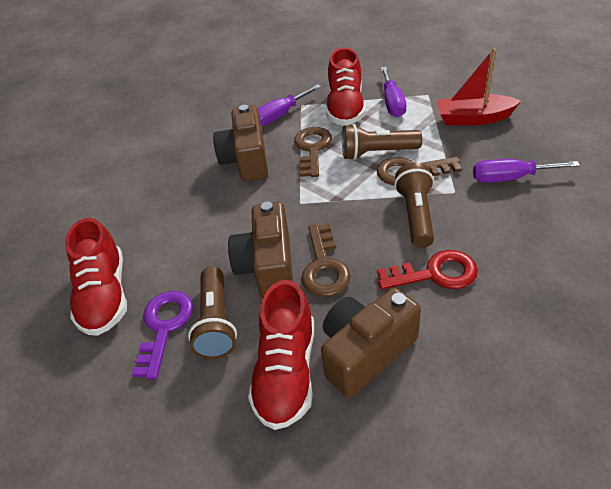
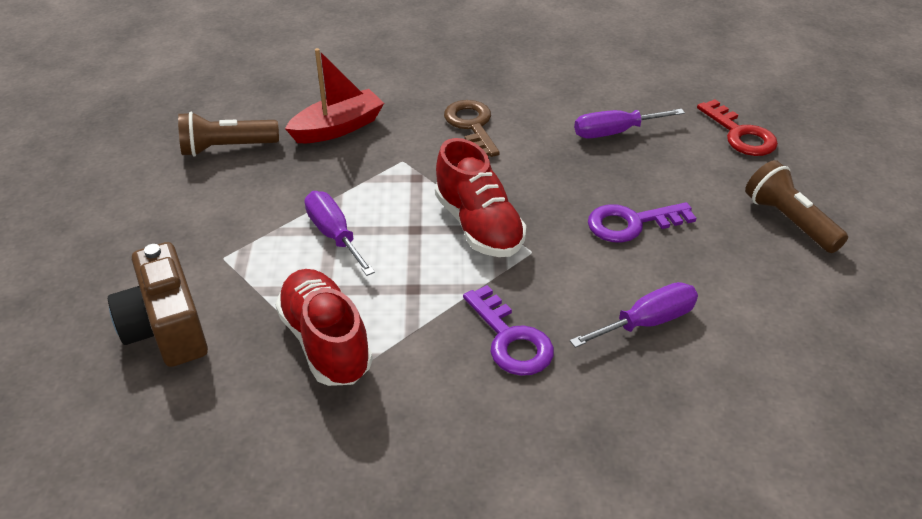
brown camera: [213,105,268,181] [228,202,293,298] [321,288,421,398] = 3 -> [108,242,208,367] = 1
brown flashlight: [188,266,237,359] [342,124,422,160] [394,163,434,248] = 3 -> [178,112,279,157] [745,160,848,253] = 2
brown key: [294,127,332,177] [301,224,351,297] [377,157,462,185] = 3 -> [444,100,500,157] = 1
purple key: [132,291,193,379] = 1 -> [463,285,554,376] [588,202,696,243] = 2
red shoe: [65,218,127,336] [248,280,314,430] [326,47,366,126] = 3 -> [275,269,373,386] [435,138,526,257] = 2

